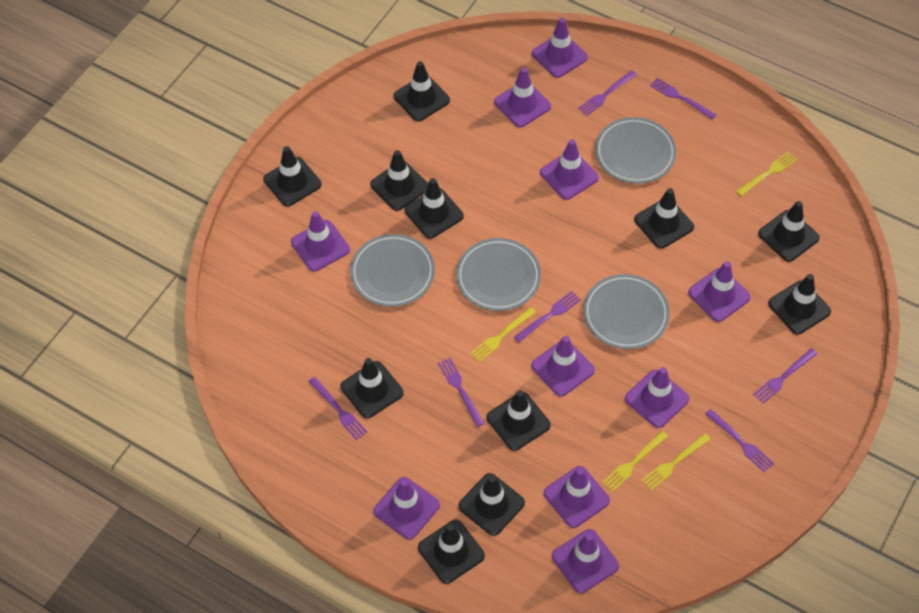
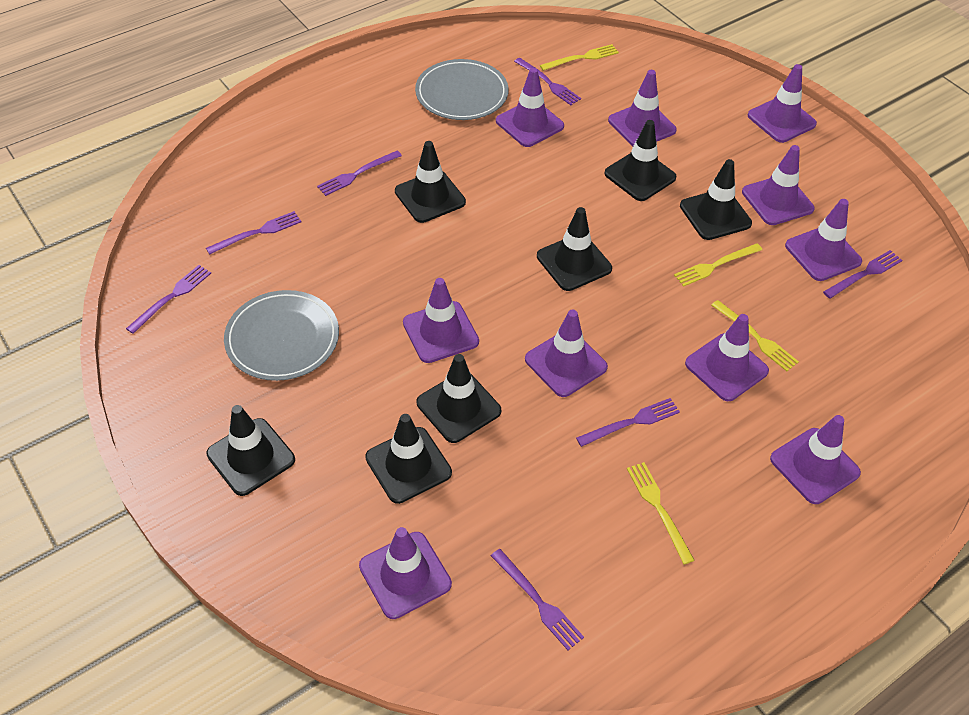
black traffic cone: [263,146,322,206] [340,358,404,419] [370,150,428,211] [394,61,450,121] [405,178,464,239] [418,520,485,584] [458,473,525,536] [487,390,551,451] [634,188,694,249] [758,201,820,262] [768,274,831,335] = 11 -> [206,405,295,496] [365,414,452,504] [395,141,466,223] [417,354,501,443] [537,207,612,291] [604,120,676,201] [680,159,752,240] = 7
grey plate: [350,234,435,307] [456,238,541,311] [583,274,670,349] [595,117,676,184] = 4 -> [224,290,339,381] [415,59,509,120] = 2

